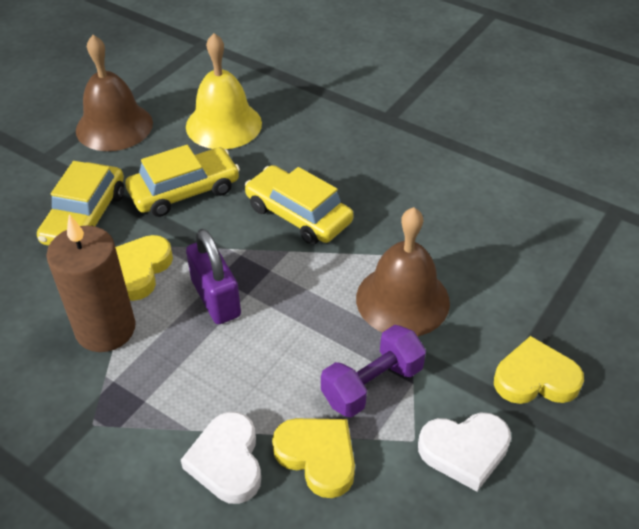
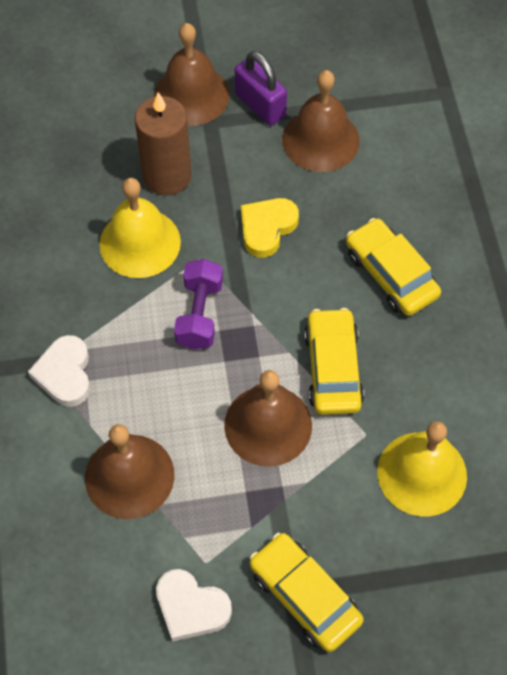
brown bell: [76,35,153,151] [356,207,450,336] = 2 -> [85,424,175,519] [154,23,230,126] [224,370,312,467] [282,70,359,172] = 4
yellow bell: [186,33,262,149] = 1 -> [99,178,181,278] [377,421,467,516] = 2
yellow heart: [115,235,173,301] [272,418,355,498] [494,336,584,404] = 3 -> [241,198,299,258] = 1

